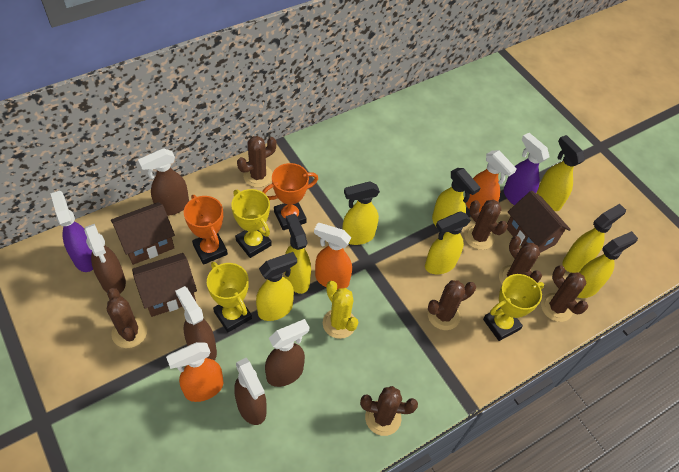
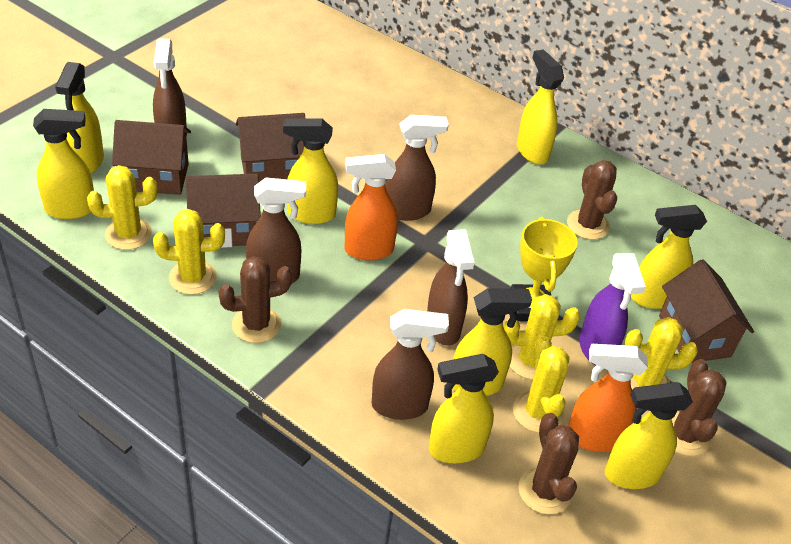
brown cactus: [107,288,147,348] [237,136,276,188] [360,386,418,436] [428,280,476,330] [464,200,508,250] [499,236,542,284] [541,266,588,322] = 7 -> [218,256,293,343] [518,413,579,514] [567,160,617,240] [672,359,727,456] = 4
brown house: [111,202,175,265] [132,253,197,317] [507,191,571,253] = 3 -> [112,120,191,195] [185,173,261,248] [236,113,305,182] [659,259,754,363] = 4
orange spray bottle: [166,342,224,402] [314,223,352,290] [466,150,517,212] = 3 -> [344,154,398,261] [568,344,648,452] = 2
orange trophy: [184,195,228,265] [262,163,318,230] = 2 -> none = 0
purple spray bottle: [50,191,93,272] [504,133,550,205] = 2 -> [579,253,646,366] = 1
yellow cactus: [323,281,358,339] = 1 -> [87,165,157,250] [153,209,225,295] [504,294,580,379] [513,336,569,433] [624,317,698,390] = 5
yellow trophy: [207,262,252,332] [231,189,272,258] [483,274,544,341] = 3 -> [511,217,578,322] = 1

